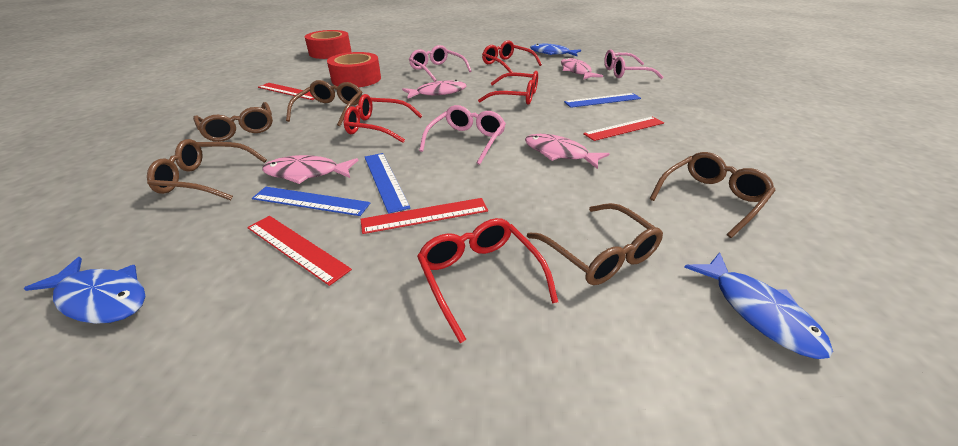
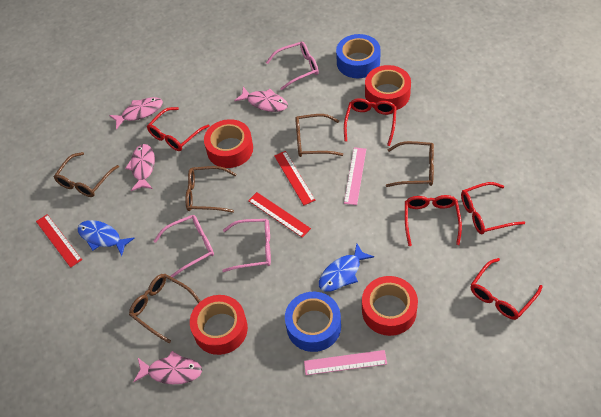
blue fish: [24,257,145,324] [530,44,581,56] [684,252,833,359] = 3 -> [77,220,135,256] [319,244,374,292] = 2
blue ruler: [252,187,370,216] [365,153,410,214] [564,93,641,108] = 3 -> none = 0
blue tape: none = 0 -> [285,292,341,352] [336,34,381,78] = 2
pink ruler: none = 0 -> [304,350,387,375] [344,147,366,205] = 2
red glasses: [344,94,423,143] [417,218,558,343] [478,71,538,105] [482,40,542,73] = 4 -> [147,107,210,151] [344,98,397,146] [405,195,462,246] [461,182,525,234] [471,258,543,320] = 5
red ruler: [247,216,352,286] [258,83,315,100] [361,198,488,234] [583,117,664,141] = 4 -> [36,214,82,268] [248,192,311,238] [274,151,315,205] = 3
red tape: [305,30,351,59] [327,52,381,87] = 2 -> [190,295,248,355] [204,119,253,168] [362,276,418,336] [365,65,411,110] = 4

